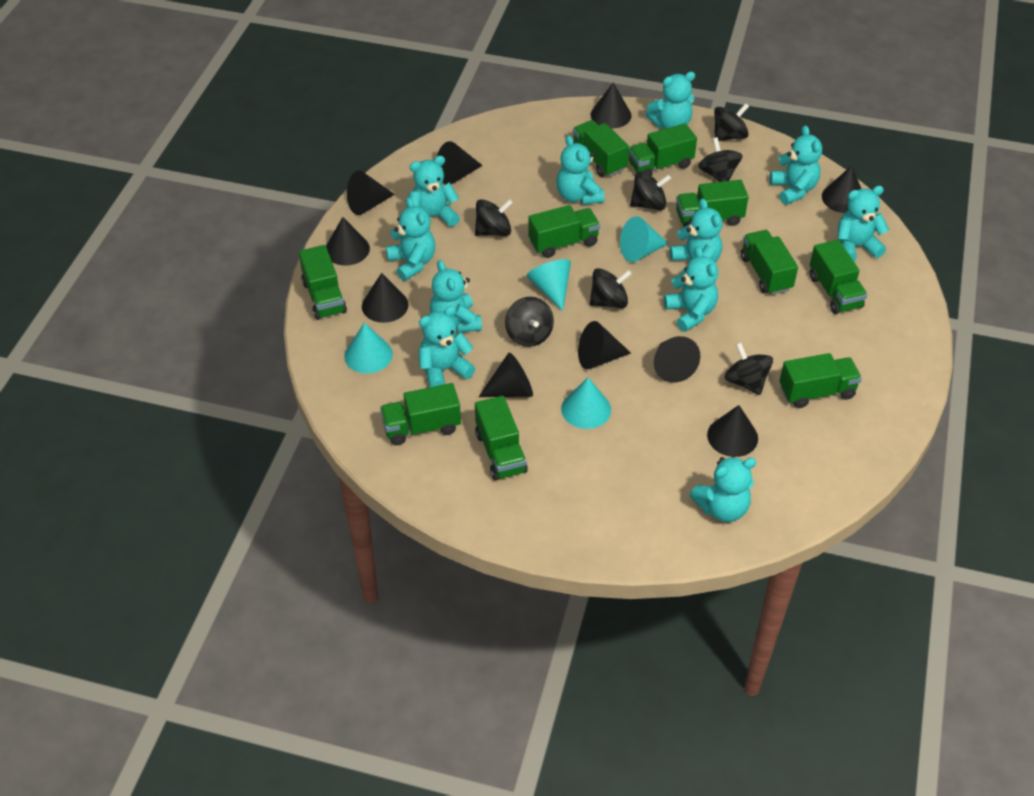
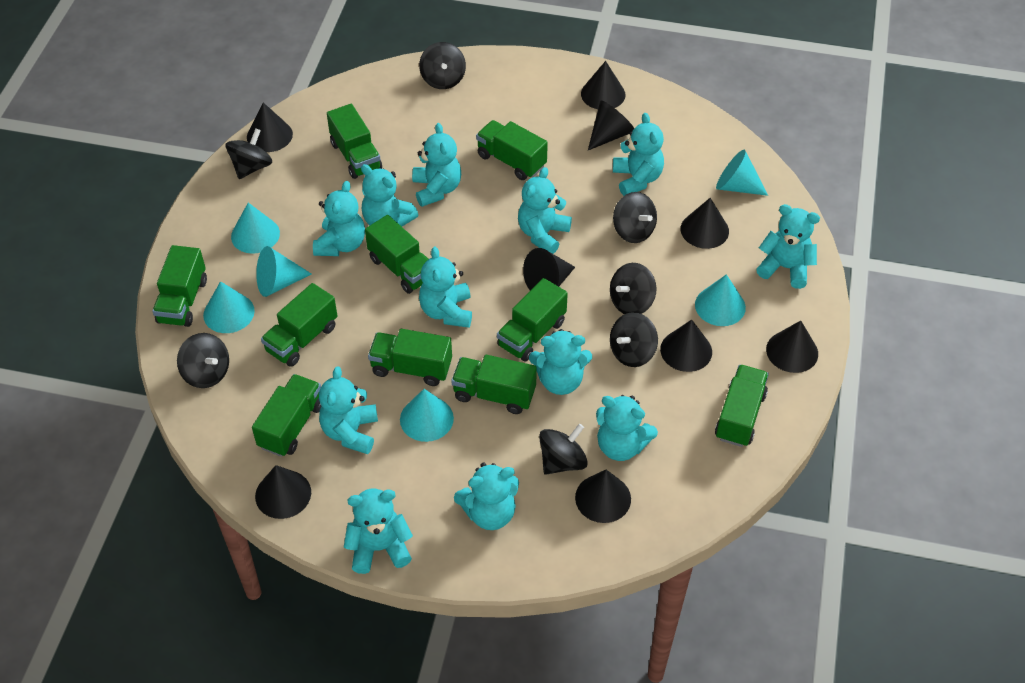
black cone: [326,217,370,266] [347,170,395,215] [362,273,408,323] [437,141,483,185] [479,352,533,397] [578,321,631,369] [591,83,632,128] [654,336,700,383] [707,405,758,457] [822,165,861,213] = 10 -> [247,102,293,152] [255,465,311,519] [523,248,575,291] [575,469,631,523] [581,61,626,109] [588,100,634,150] [660,319,712,372] [681,198,729,249] [766,321,818,373] = 9
turquoise cone: [344,323,393,373] [526,259,571,311] [561,377,611,429] [620,217,669,262] = 4 -> [203,281,255,333] [231,203,280,254] [256,246,312,297] [400,389,454,442] [695,274,746,326] [716,150,768,196] = 6
turquoise teddy bear: [386,197,435,281] [409,156,460,230] [418,306,475,387] [430,260,482,333] [557,135,604,205] [645,72,695,129] [664,247,718,332] [670,199,722,273] [690,457,756,522] [770,125,822,205] [837,186,889,261] = 11 -> [313,181,365,256] [319,366,378,454] [344,489,413,574] [361,164,418,227] [412,123,461,207] [419,246,472,328] [454,462,519,530] [518,167,572,254] [529,329,592,395] [596,395,658,461] [613,113,664,196] [756,204,820,289] = 12

